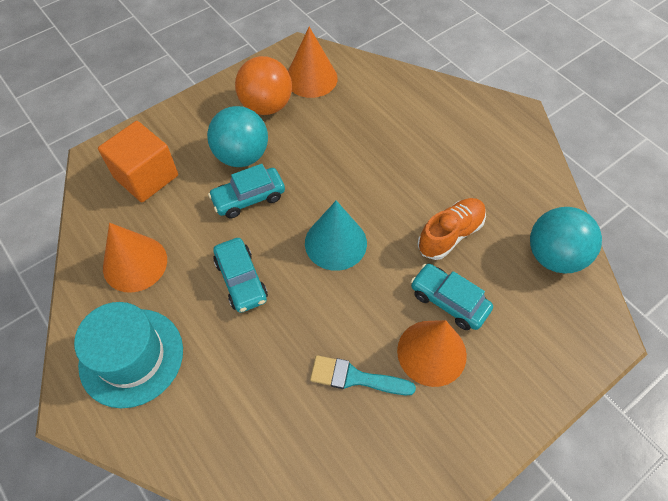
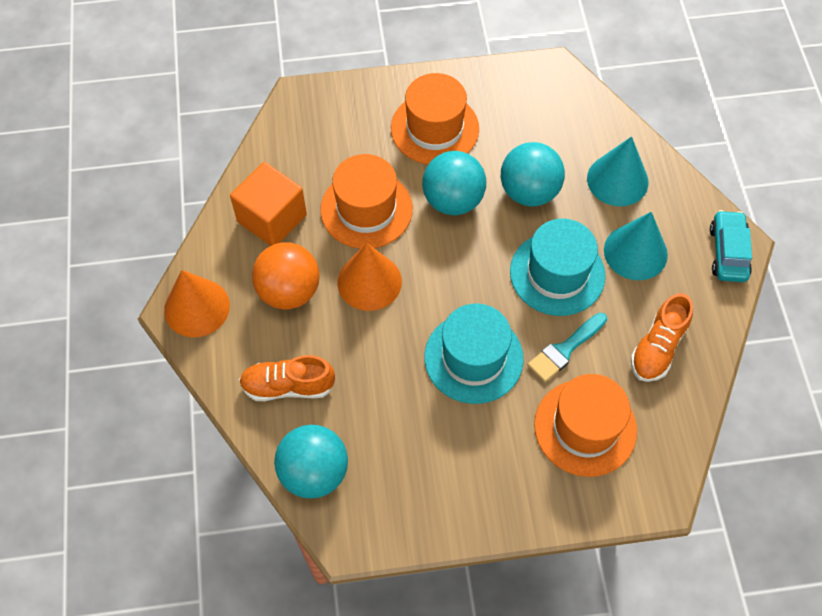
orange cone: [103,223,167,293] [288,27,338,98] [397,320,467,387] = 3 -> [164,270,230,337] [337,243,402,311] = 2
orange hat: none = 0 -> [320,154,413,249] [391,73,479,164] [534,374,637,477] = 3
orange shoe: [417,198,486,260] = 1 -> [239,355,335,401] [631,293,693,382] = 2
turquoise ball: [207,106,268,167] [530,207,602,274] = 2 -> [274,425,348,499] [422,151,486,215] [501,142,565,207] = 3
turquoise car: [208,164,285,218] [213,238,268,313] [411,263,493,330] = 3 -> [710,210,752,282] = 1
turquoise cone: [305,200,367,271] = 1 -> [587,136,648,207] [604,212,668,280] = 2
turquoise hat: [74,302,183,408] = 1 -> [424,304,524,404] [510,219,606,316] = 2

